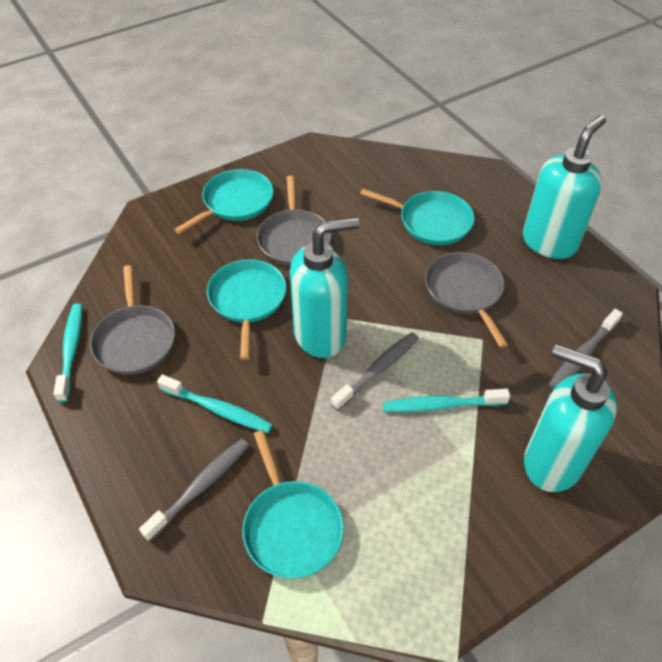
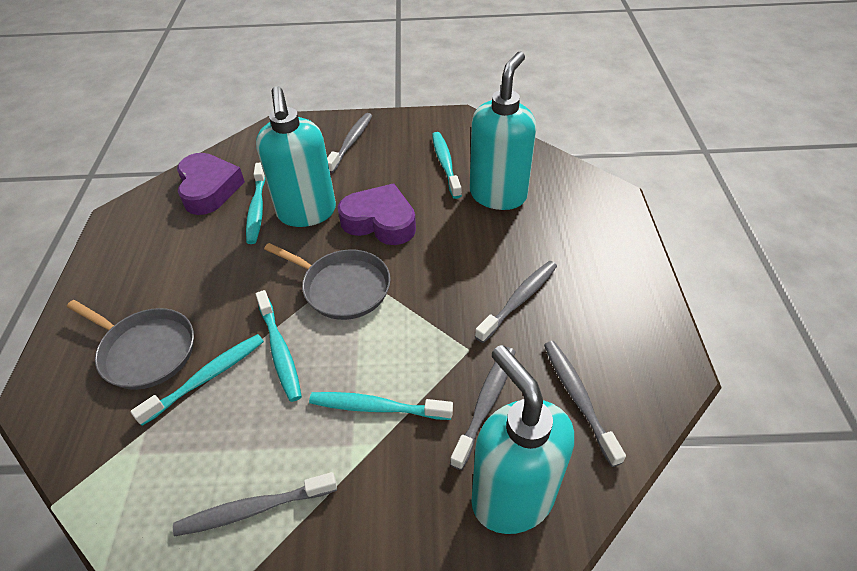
grey pan: [90,265,175,375] [257,176,331,266] [425,252,508,348] = 3 -> [67,300,194,390] [264,243,391,320] = 2
grey toothbrush: [139,439,249,541] [331,332,419,411] [549,309,623,389] = 3 -> [173,472,337,537] [327,113,372,173] [450,347,515,470] [475,261,557,343] [544,341,626,467] = 5
purple heart: none = 0 -> [177,153,245,215] [338,184,416,245] = 2
turquoise pan: [174,169,273,234] [207,259,286,360] [242,430,344,579] [360,189,474,245] = 4 -> none = 0
turquoise toothbrush: [53,303,82,402] [157,375,273,433] [383,389,510,412] = 3 -> [130,334,264,426] [246,162,266,244] [256,290,302,402] [309,392,453,420] [432,132,462,199] = 5

